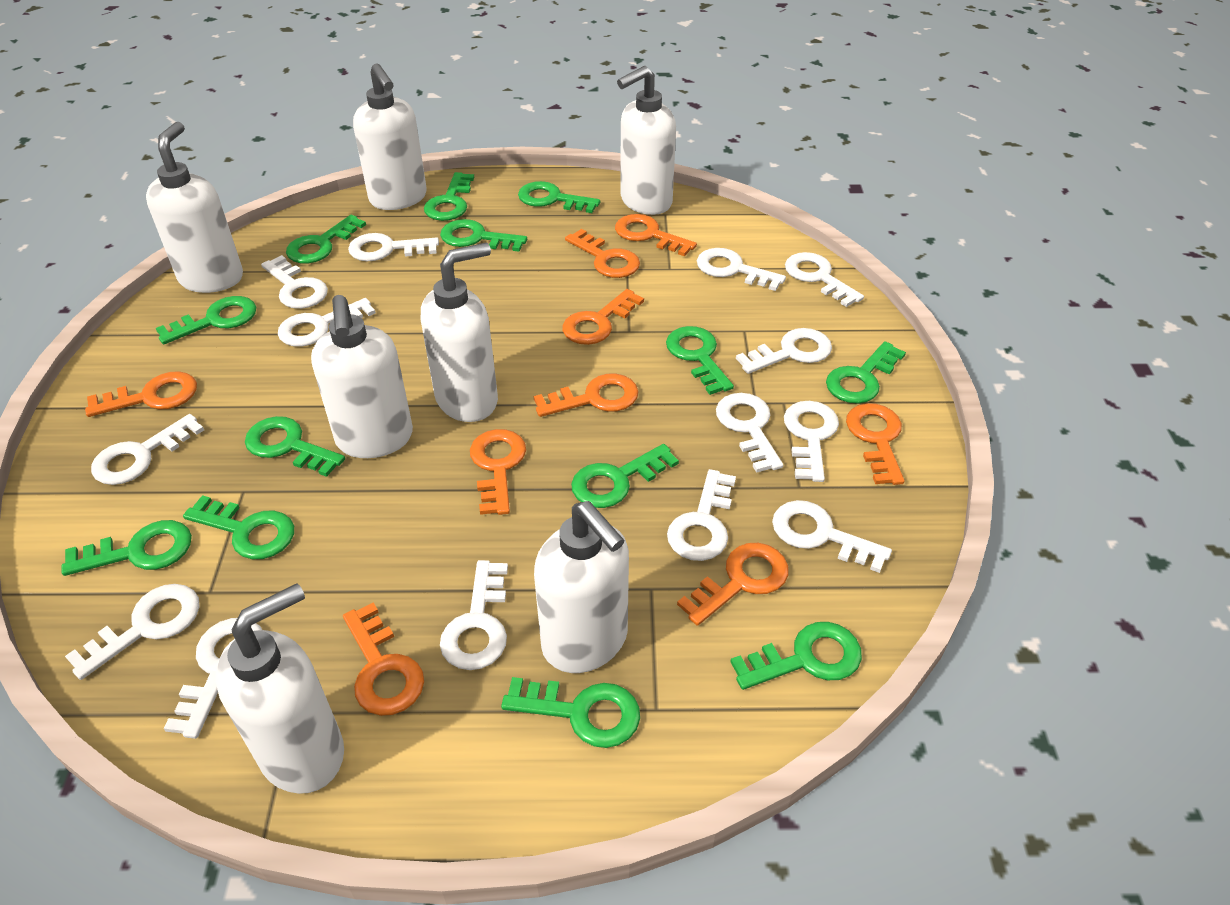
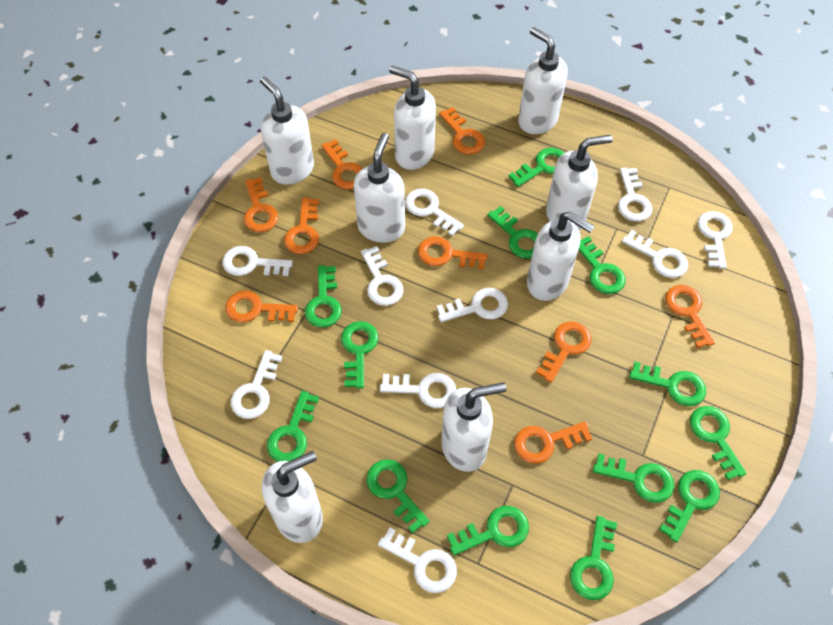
white key: [65,584,200,680] [91,414,204,485] [164,618,262,739] [261,255,328,309] [278,298,376,347] [348,233,439,261] [440,560,508,670] [667,469,736,561] [697,248,786,291] [716,393,783,473] [736,328,832,374] [772,500,892,573] [784,401,839,482] [785,252,864,307] = 14 -> [223,246,293,276] [231,350,282,419] [361,246,404,306] [378,528,457,593] [380,373,456,408] [405,189,464,236] [436,288,508,322] [618,168,652,222] [622,230,688,278] [697,211,733,269] = 10
white soap dispenser: [146,122,243,293] [215,583,344,794] [311,295,413,458] [353,63,427,210] [421,243,498,422] [534,501,629,673] [617,66,676,215] = 7 -> [260,77,314,185] [262,451,323,543] [354,133,405,243] [389,66,436,170] [441,382,506,472] [518,27,568,134] [527,211,595,301] [546,135,613,231] = 8

